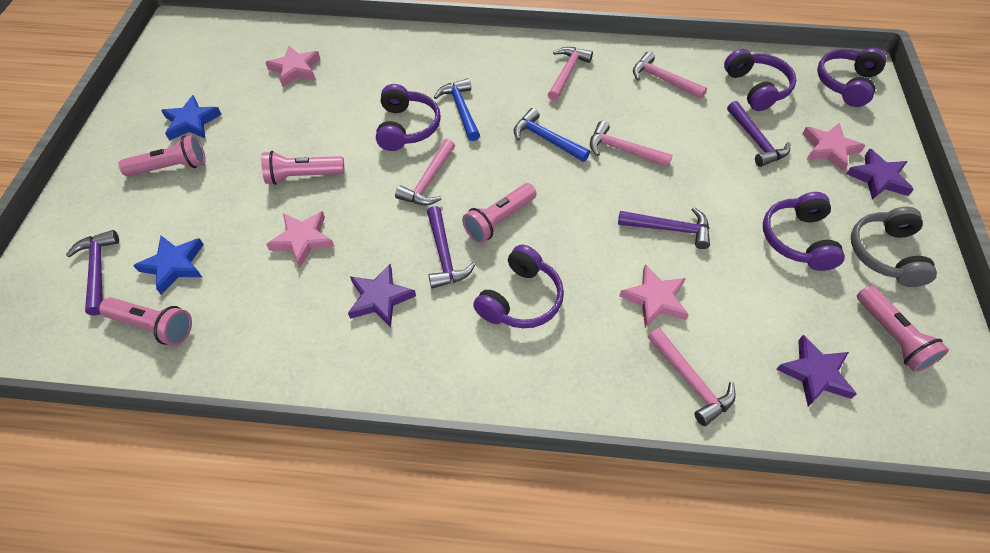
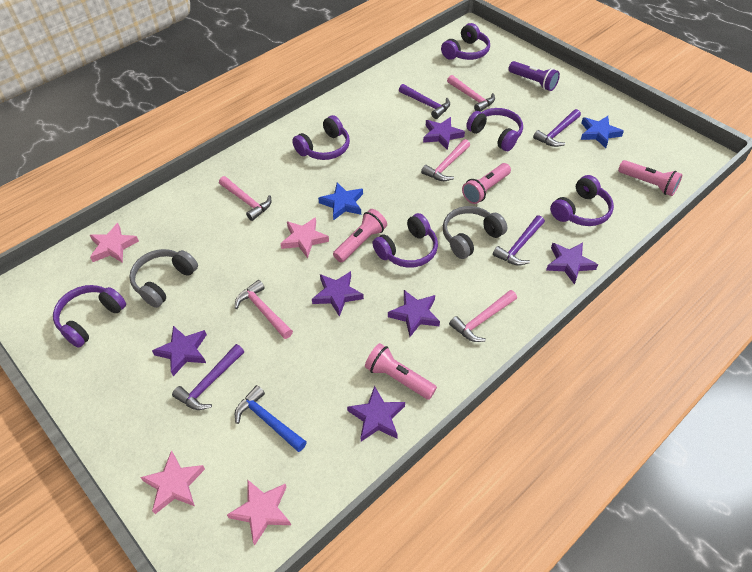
blue hammer: [434,78,480,141] [514,108,590,162] = 2 -> [235,385,307,452] = 1
grey headphones: [851,207,937,287] = 1 -> [129,249,198,308] [443,206,507,259] = 2
pink flashlight: [99,298,192,346] [118,135,206,176] [261,151,344,185] [462,183,536,243] [857,285,949,372] = 5 -> [333,209,387,262] [365,343,437,400] [462,163,511,204] [618,160,682,196] = 4
purple flashlight: none = 0 -> [508,61,560,91] = 1
purple headphones: [376,84,441,151] [473,245,564,328] [724,49,796,111] [763,192,845,271] [817,48,887,107] = 5 -> [53,285,126,348] [292,115,350,160] [372,213,438,268] [441,23,490,60] [466,108,523,151] [550,175,614,226] = 6
purple star: [348,264,416,327] [776,335,857,406] [846,149,914,200] = 3 -> [152,326,207,376] [312,271,364,317] [347,386,405,442] [388,290,440,337] [423,117,465,150] [546,242,598,285] = 6

